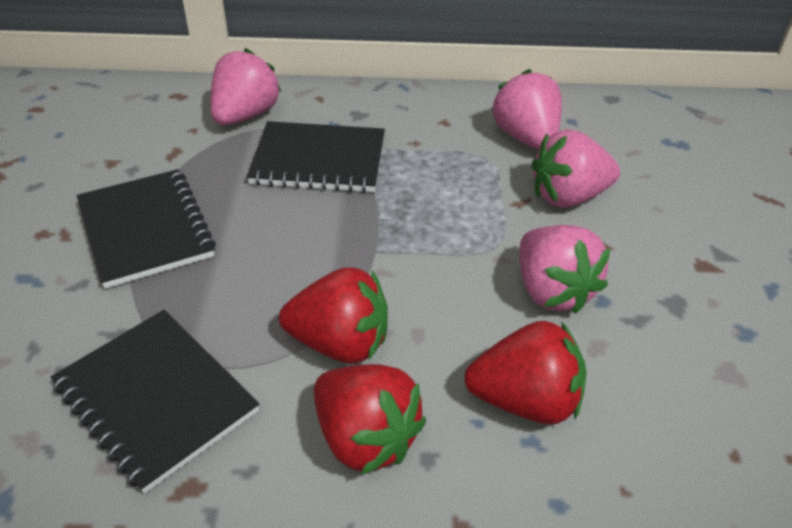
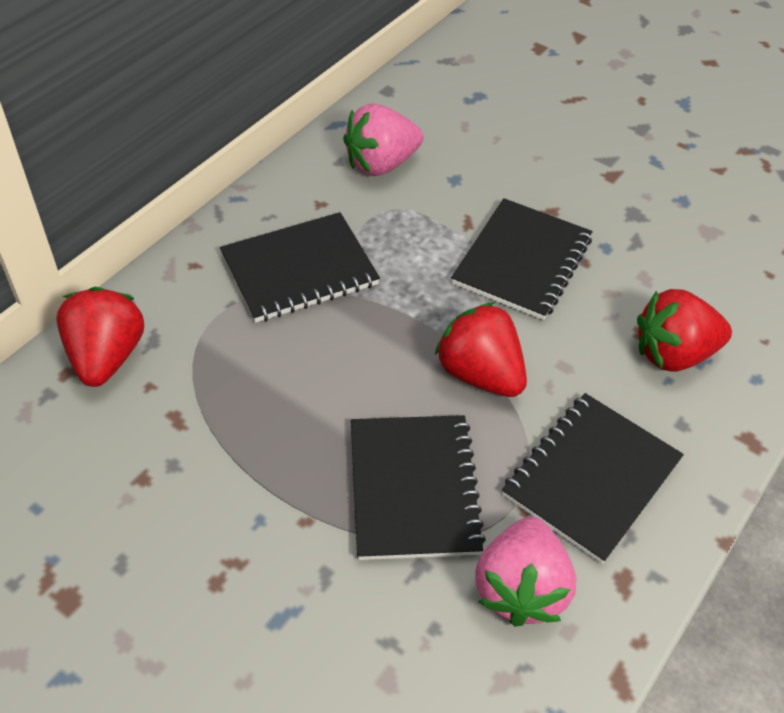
black notebook: [51,310,259,494] [77,169,216,289] [247,121,385,193] = 3 -> [220,212,380,323] [351,415,486,560] [451,198,593,320] [502,393,684,564] = 4
pink strawberry: [211,48,281,125] [491,69,562,149] [519,225,610,314] [532,129,620,208] = 4 -> [343,104,423,176] [475,517,577,627] = 2

